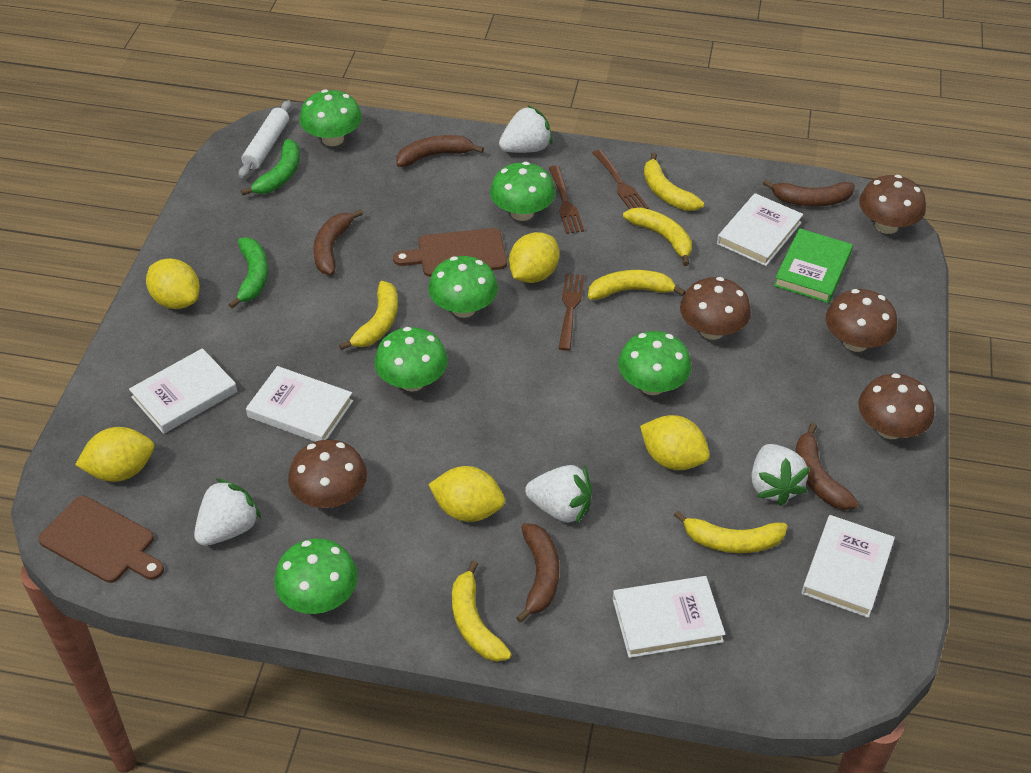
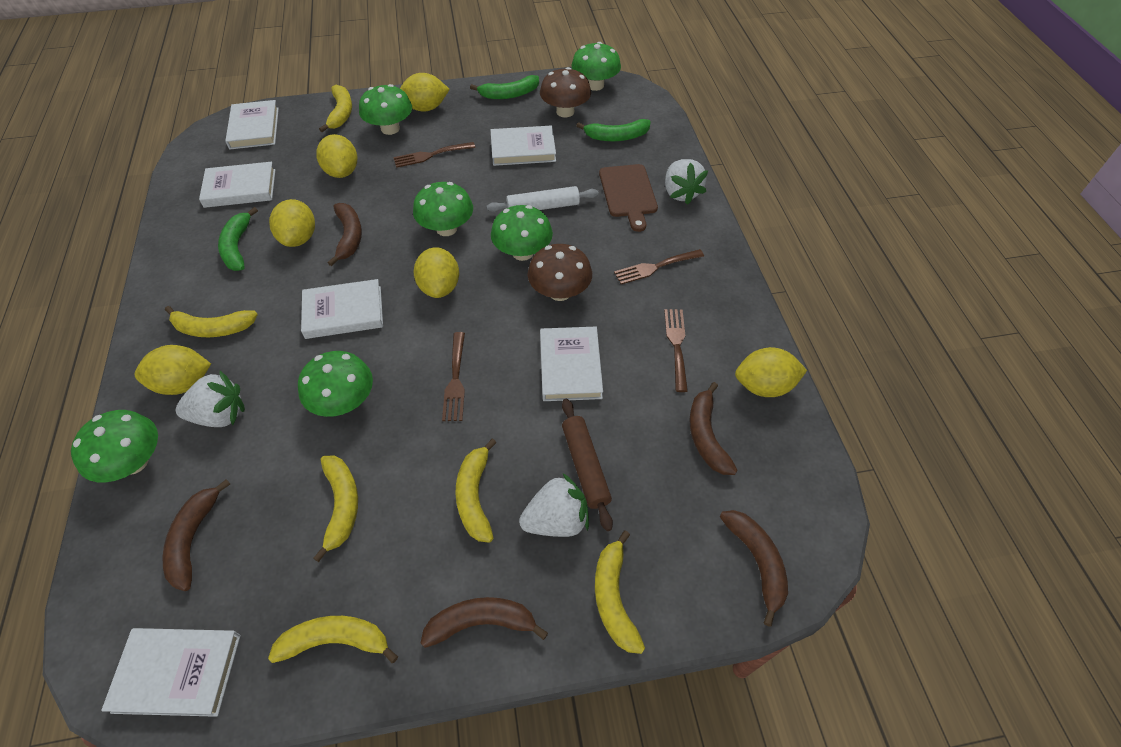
brown cutting board: [38,496,164,583] [393,228,507,277] = 2 -> [599,164,658,232] = 1
brown fork: [549,165,584,234] [558,274,584,351] [592,149,649,209] = 3 -> [393,142,476,168] [442,332,465,421] [614,249,704,284] [664,309,688,392] = 4
brown mushroom: [288,440,367,508] [680,277,751,340] [826,289,897,352] [858,373,934,439] [859,175,926,234] = 5 -> [528,244,592,301] [540,67,591,117] = 2
brown rolling pin: none = 0 -> [562,399,613,531] = 1
green banana: [228,237,268,309] [241,139,300,195] = 2 -> [218,207,258,271] [470,75,539,99] [576,119,651,141] = 3
green book: [774,228,853,303] = 1 -> none = 0
white book: [129,348,237,434] [246,366,353,442] [613,576,725,658] [717,193,803,266] [802,515,895,618] = 5 -> [101,628,241,717] [199,162,275,208] [225,100,279,149] [301,279,383,339] [491,125,556,166] [540,327,603,401] = 6
white strawberry: [194,478,261,546] [499,105,553,153] [525,465,592,525] [751,444,810,506] = 4 -> [176,371,245,427] [519,473,589,537] [665,159,708,205] = 3
yellow lemon: [75,427,154,482] [146,258,200,309] [428,466,505,522] [509,232,559,283] [640,415,710,470] = 5 -> [134,345,211,395] [269,199,315,247] [316,134,357,178] [400,73,450,112] [413,247,459,298] [735,347,807,397] = 6

